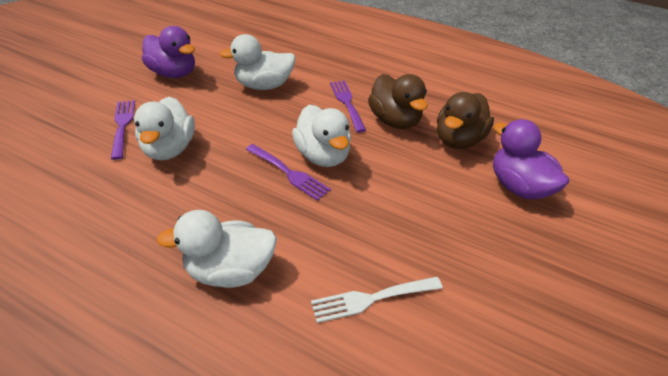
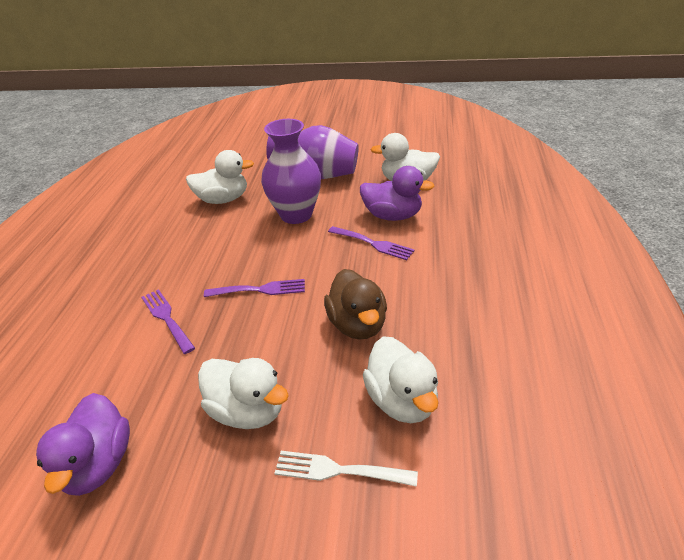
brown duck: [368,74,428,129] [437,92,494,149] = 2 -> [324,269,387,340] = 1
purple vase: none = 0 -> [261,119,321,224] [266,125,359,179] = 2

